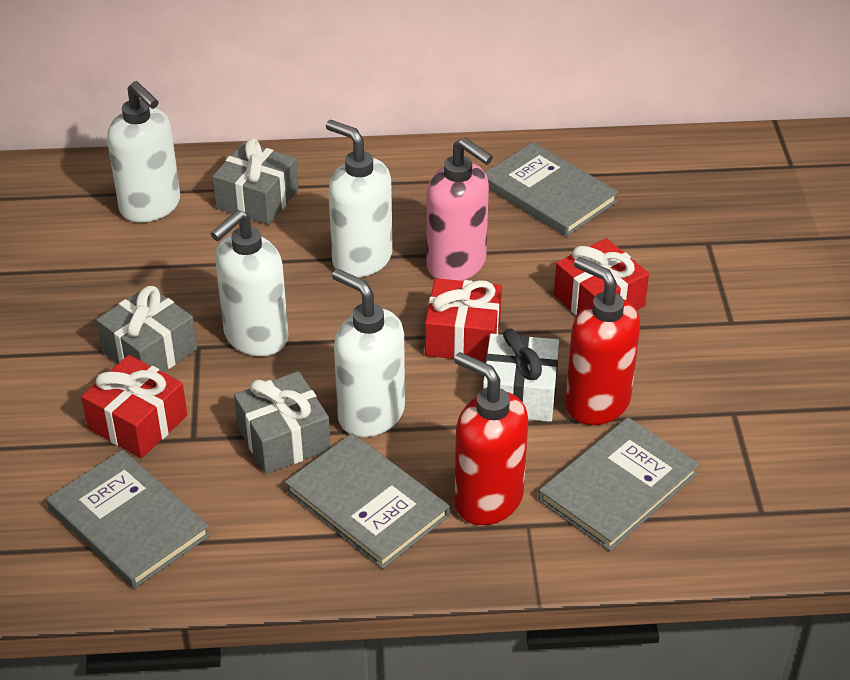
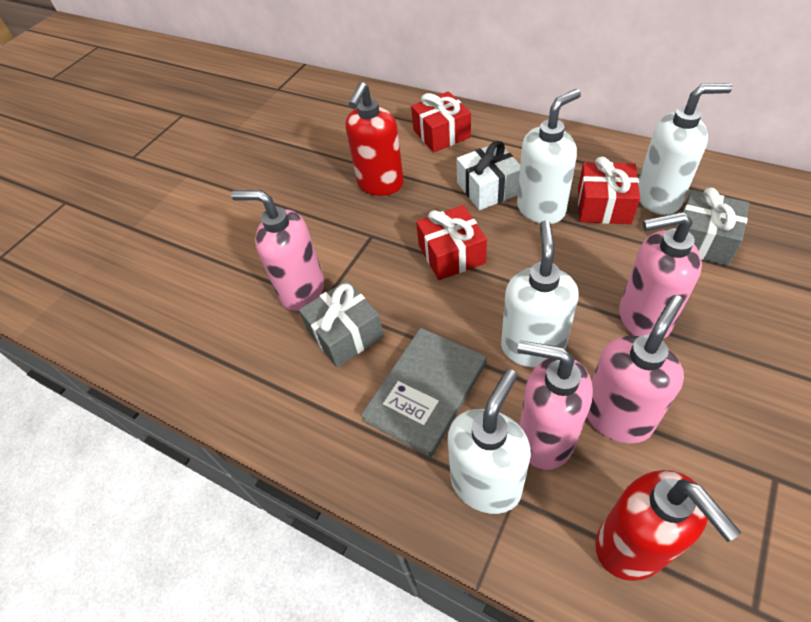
grey book: [47,450,210,589] [285,433,450,569] [485,142,618,237] [538,417,699,551] = 4 -> [361,328,487,457] = 1
grey gift: [96,286,197,372] [212,139,299,225] [234,371,331,474] = 3 -> [299,280,384,367] [677,187,750,266] = 2
pink soap dispenser: [426,137,493,281] = 1 -> [231,190,324,311] [518,341,593,470] [587,295,684,443] [619,212,702,339] = 4

